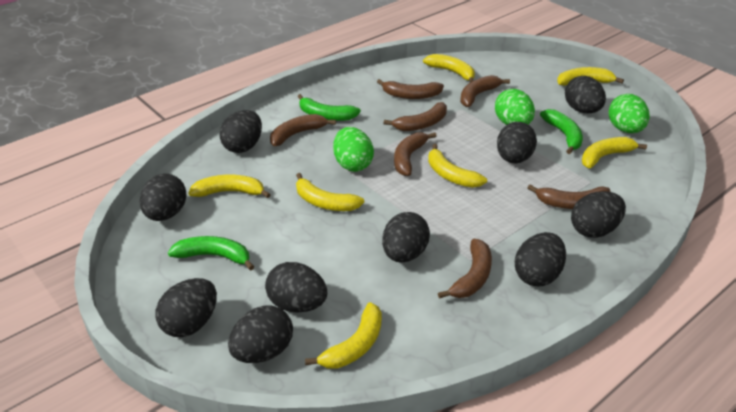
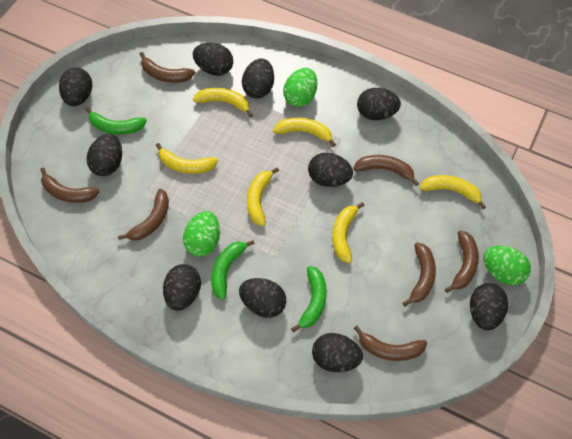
yellow banana: [188,174,271,198] [296,173,364,211] [305,302,382,369] [423,54,475,82] [428,144,487,188] [557,67,624,86] [582,137,647,168] = 7 -> [156,143,218,174] [193,88,253,117] [247,168,279,226] [273,118,336,147] [332,202,365,263] [420,175,486,209] = 6

